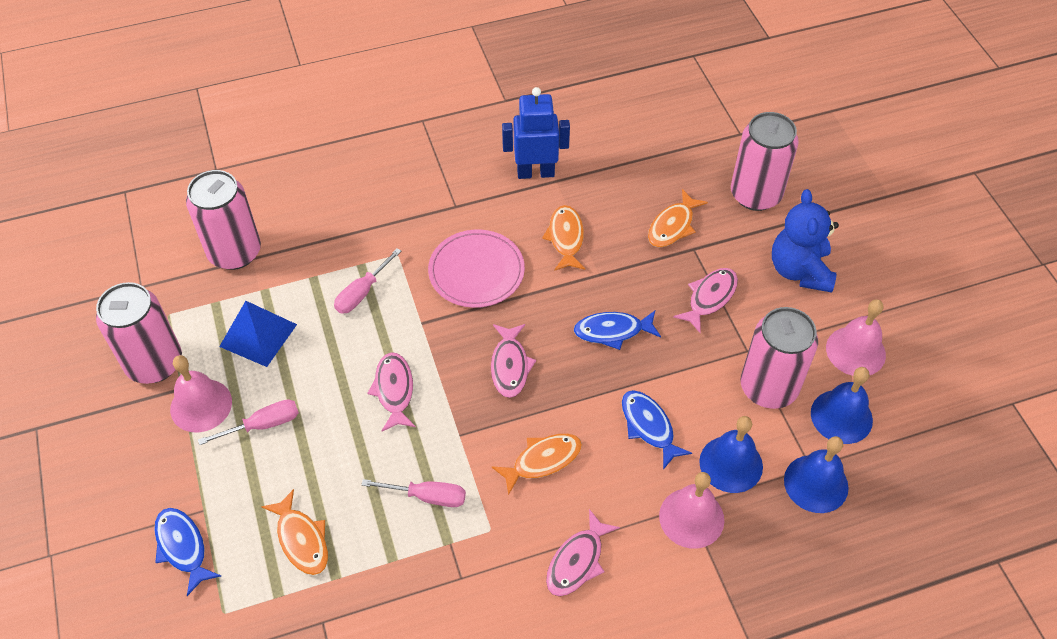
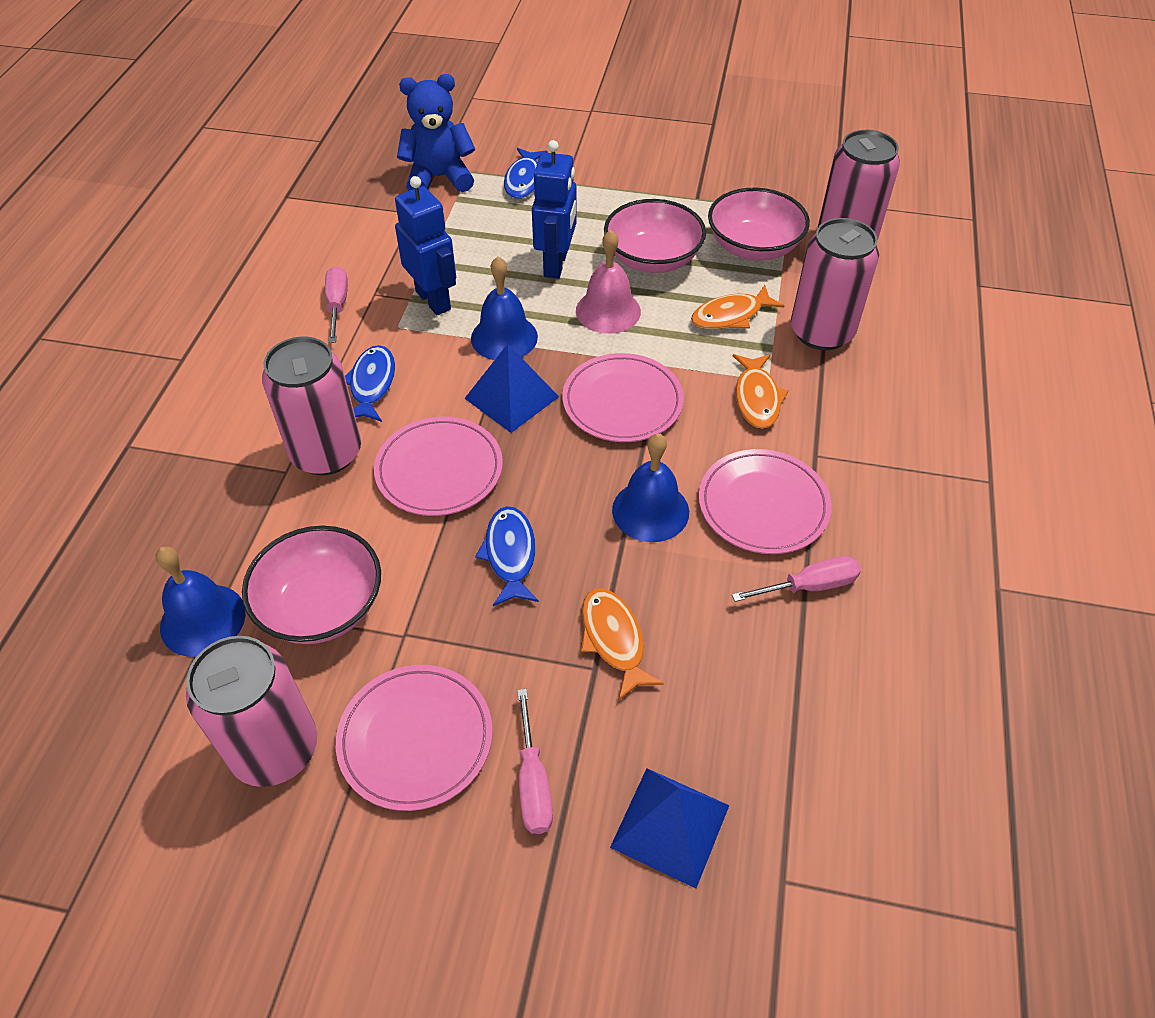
blue pyramid: [219,301,297,367] = 1 -> [464,344,559,433] [610,768,730,889] = 2
blue robot: [502,87,570,179] = 1 -> [395,176,456,315] [532,140,576,279] = 2
orange fish: [261,489,328,575] [492,434,582,495] [542,205,585,271] [648,189,708,247] = 4 -> [581,588,664,700] [691,285,784,329] [733,354,789,429] = 3
pink bell: [170,355,232,433] [659,472,724,549] [826,299,886,376] = 3 -> [576,230,641,334] = 1
pink bowl: none = 0 -> [242,526,381,644] [604,199,706,273] [708,188,810,260] = 3
pink fish: [367,352,416,431] [491,324,536,398] [546,509,620,596] [673,268,738,333] = 4 -> none = 0
pink plate: [428,230,525,308] = 1 -> [336,665,493,811] [374,417,503,516] [562,353,684,442] [699,449,832,554] = 4

